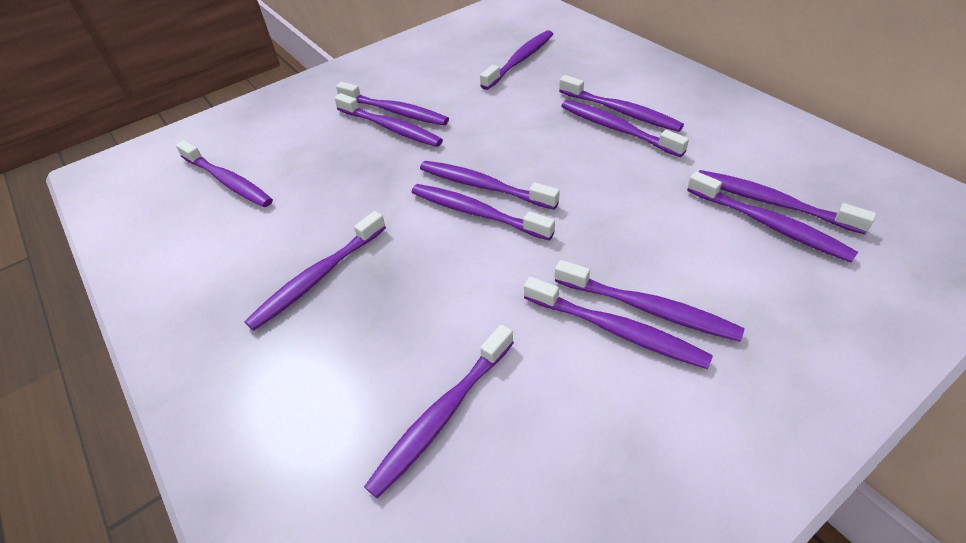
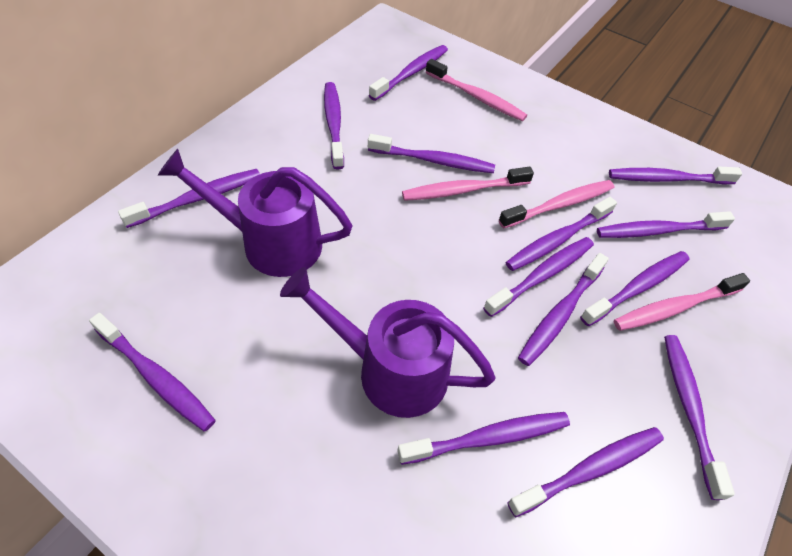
pink toothbrush: none = 0 -> [402,167,534,201] [426,59,527,121] [499,180,614,228] [614,273,750,331] = 4
purple watering can: none = 0 -> [158,149,353,277] [280,267,496,418] = 2

